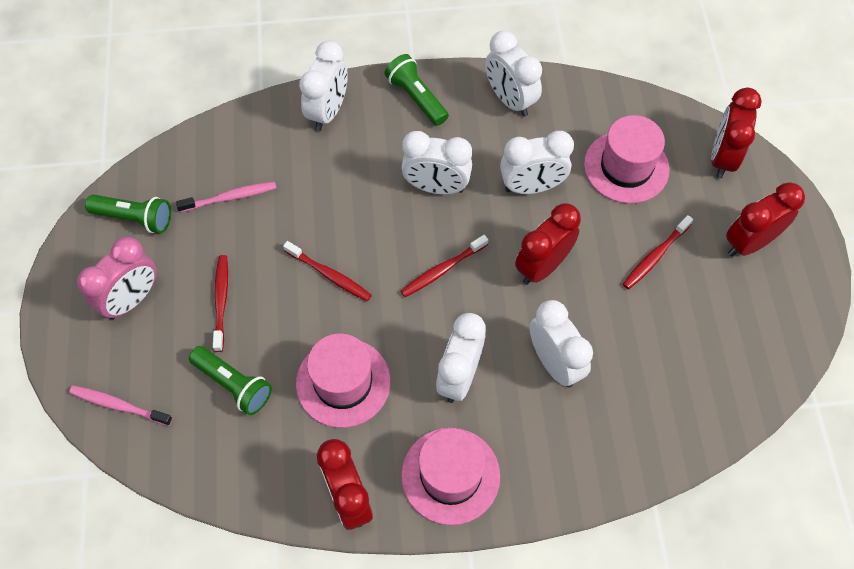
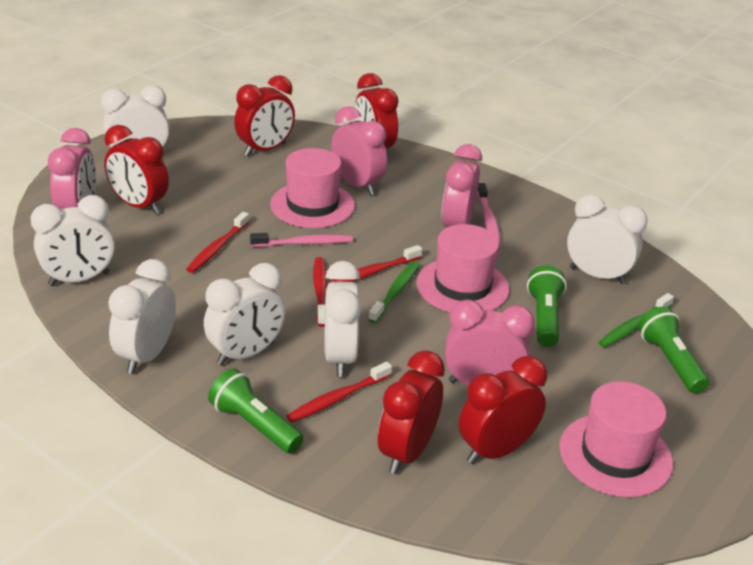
green toothbrush: none = 0 -> [368,261,420,323] [598,293,674,348] = 2
pink clock: [77,237,157,320] = 1 -> [48,128,96,210] [331,106,387,196] [441,144,482,227] [445,299,535,386] = 4
red clock: [317,439,373,530] [515,203,581,285] [711,87,762,178] [726,182,805,257] = 4 -> [104,125,169,214] [234,75,295,156] [355,73,398,149] [378,350,445,474] [459,356,547,464] = 5

